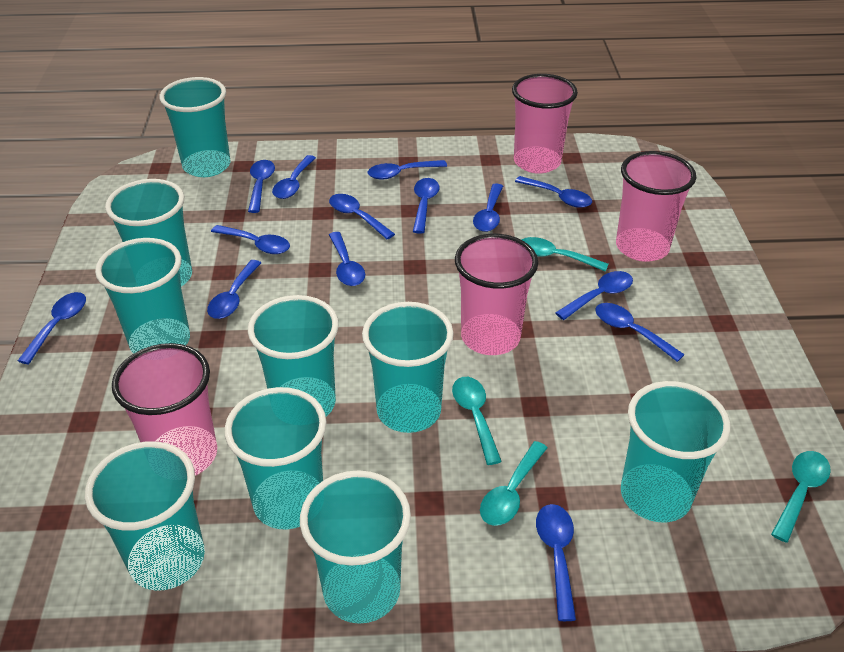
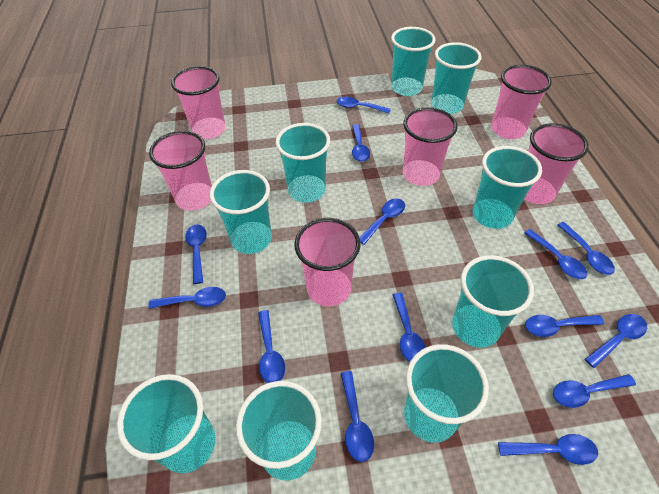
pink cup: [112,343,217,476] [455,234,538,355] [512,74,578,174] [616,151,696,262] = 4 -> [149,131,212,211] [171,66,226,139] [294,218,361,307] [403,107,457,186] [491,65,552,139] [524,123,589,204] = 6
turquoise spoon: [452,377,502,465] [480,441,547,526] [521,237,609,272] [771,451,831,543] = 4 -> none = 0

